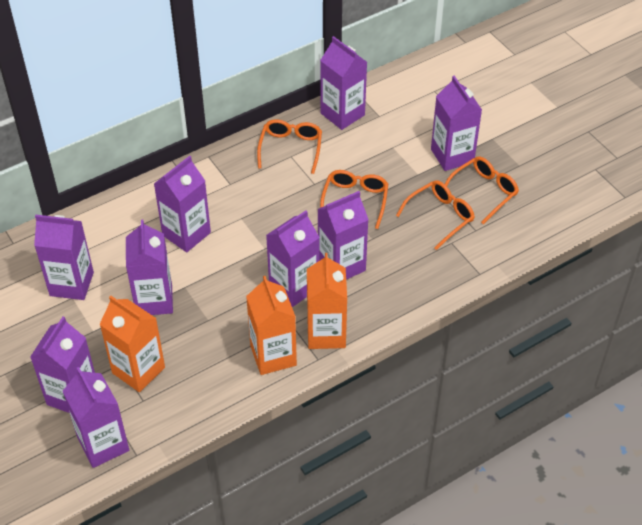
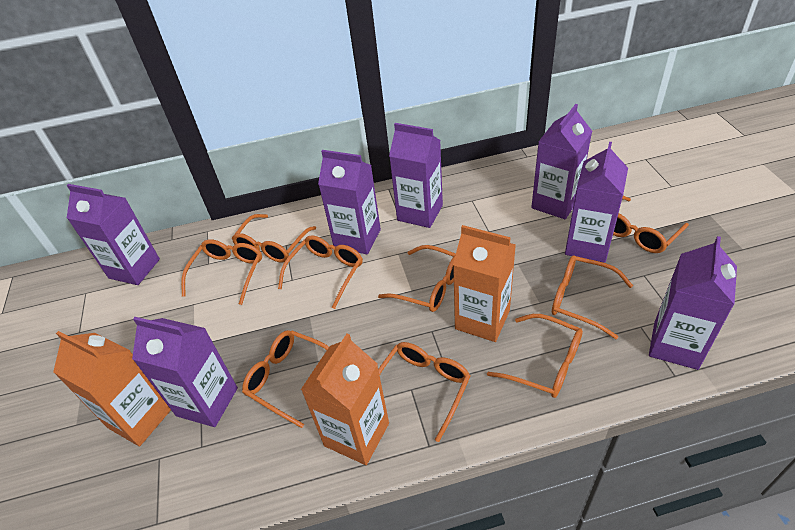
orange glasses: [257,119,322,174] [320,170,388,229] [396,180,475,250] [445,156,519,224] = 4 -> [181,239,262,305] [232,214,316,263] [242,330,329,428] [278,235,363,309] [378,245,456,312] [378,342,470,442] [487,314,583,398] [552,255,633,339] [613,196,689,253] = 9
purple carton: [30,317,95,413] [34,215,94,300] [63,367,129,468] [126,220,173,315] [154,156,211,252] [266,211,320,307] [318,191,369,280] [320,36,367,130] [431,76,482,171] = 9 -> [67,184,160,285] [132,317,238,427] [318,150,381,254] [389,123,443,228] [531,104,592,219] [565,142,628,263] [649,236,737,370] = 7

